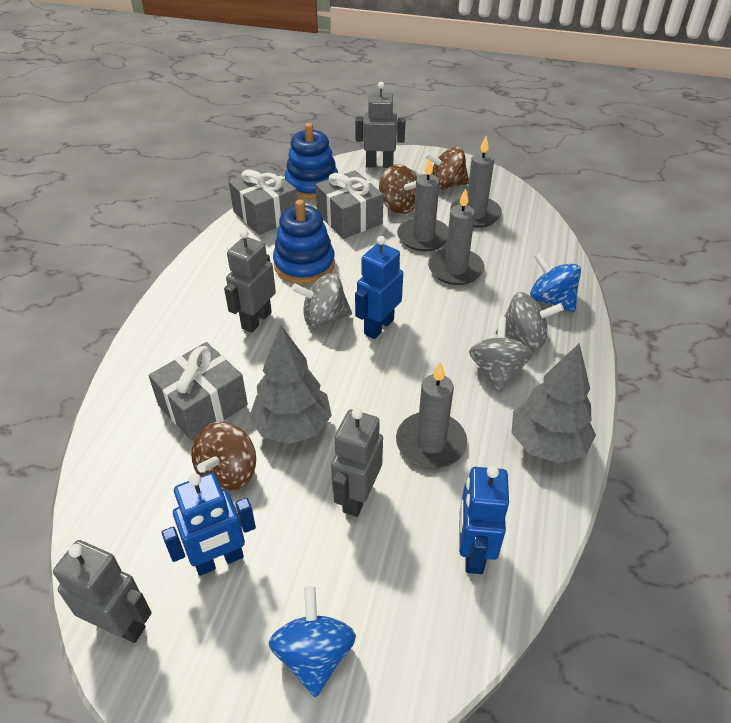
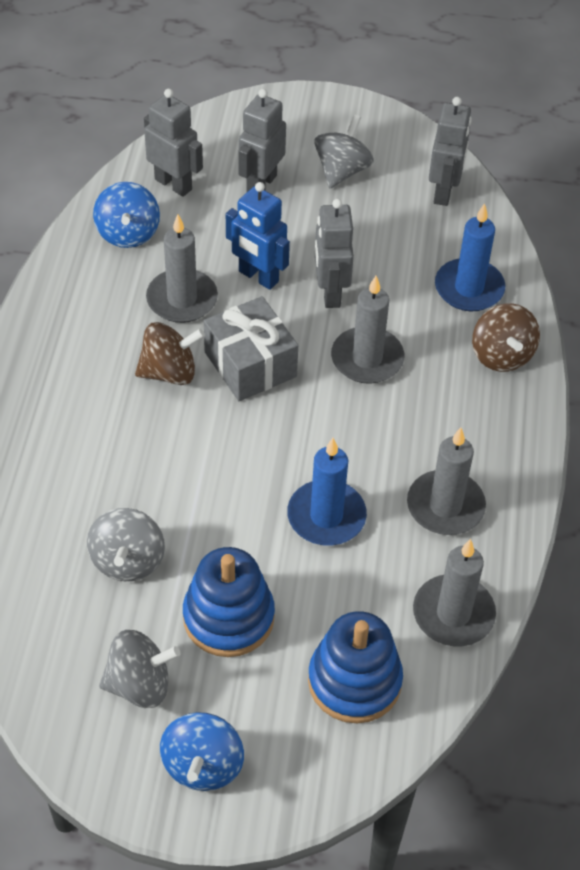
blue candle: none = 0 -> [287,438,367,545] [435,203,505,311] = 2
blue robot: [162,473,256,576] [355,236,403,339] [459,466,509,574] = 3 -> [226,182,290,290] = 1
brown spinning top: [191,422,256,492] [379,164,417,214] [425,147,469,190] = 3 -> [135,322,205,385] [472,303,540,372] = 2
grey gift: [149,342,248,440] [229,167,297,235] [315,170,383,239] = 3 -> [204,296,298,401] = 1
grey tree: [249,326,332,444] [512,343,596,463] = 2 -> none = 0

